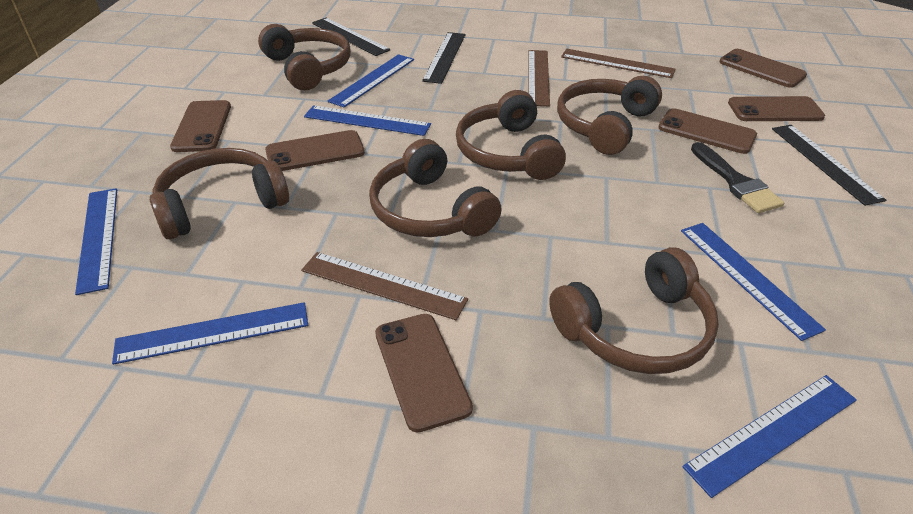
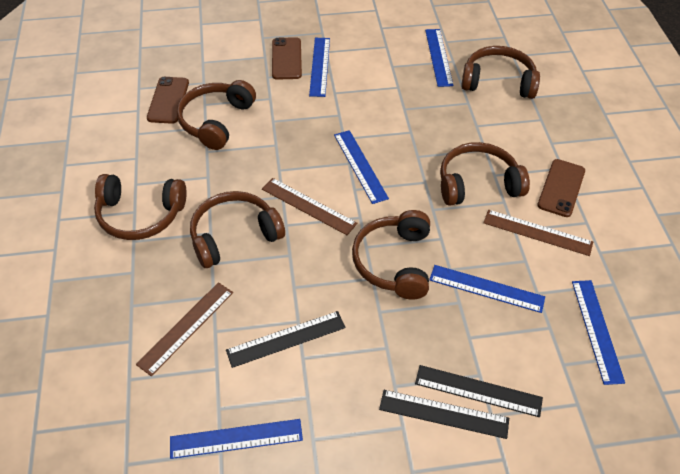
black brush: [691,142,784,213] = 1 -> none = 0
brown phone: [170,100,231,152] [265,130,365,171] [375,314,473,433] [658,108,757,154] [719,49,807,88] [728,96,825,121] = 6 -> [147,77,189,124] [272,37,302,80] [537,159,585,217] = 3

